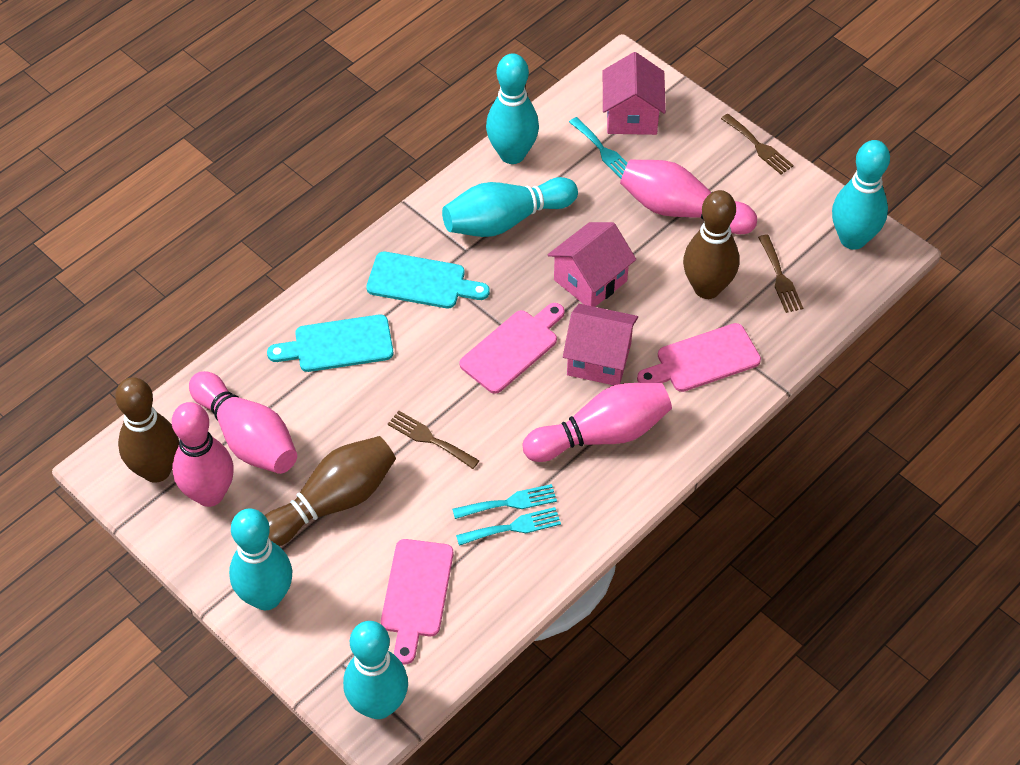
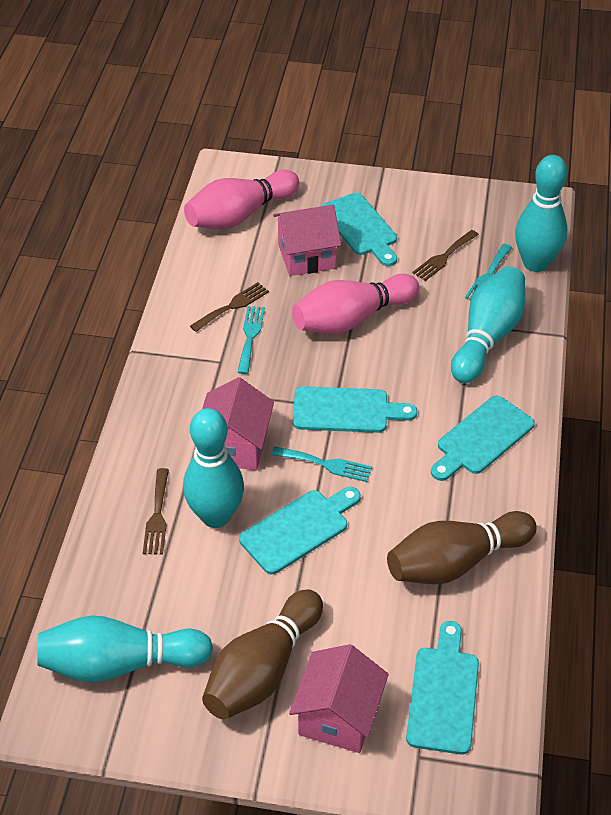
brown bowling pin: [115,377,179,483] [265,436,396,546] [683,190,739,299] = 3 -> [202,589,323,719] [387,511,537,584] = 2
pink bowling pin: [172,402,234,507] [189,371,297,474] [523,383,672,462] [620,159,757,234] = 4 -> [184,170,299,229] [292,274,419,334] = 2
pink cutting board: [381,539,453,665] [459,303,565,394] [637,323,761,392] = 3 -> none = 0
turquoise bowling pin: [229,509,292,610] [343,621,408,719] [442,177,578,237] [486,53,539,164] [832,140,890,250] = 5 -> [38,615,213,683] [183,408,244,528] [451,266,525,383] [515,155,568,272] = 4
turquoise cutting board: [267,315,393,372] [366,252,490,308] = 2 -> [239,487,361,574] [293,386,417,433] [321,193,397,266] [406,621,479,755] [431,396,535,481] = 5

